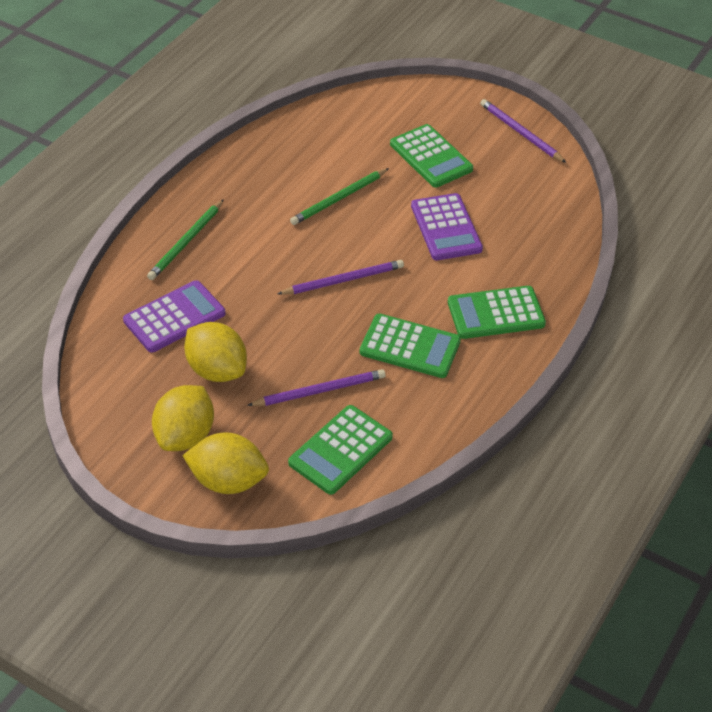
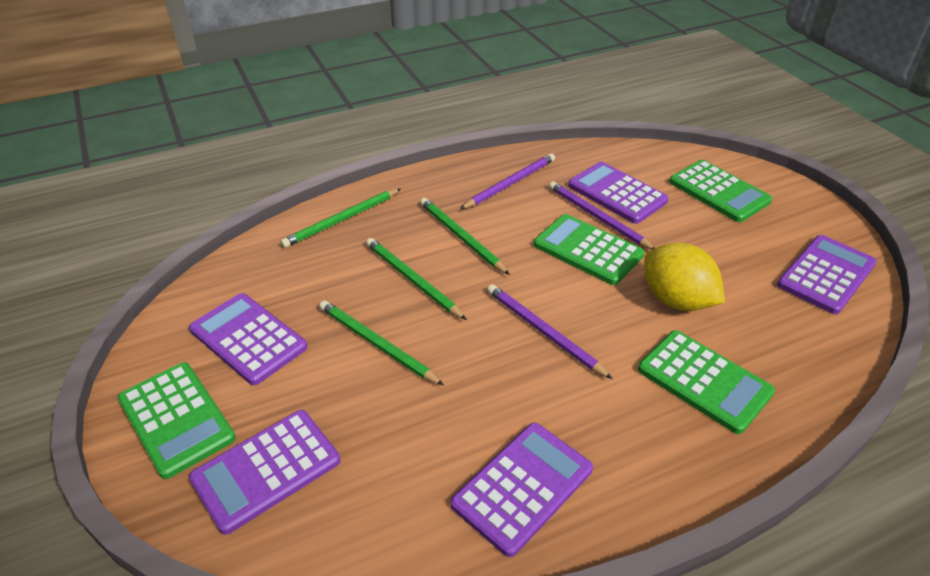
green pencil: [147,199,224,280] [290,168,389,225] = 2 -> [281,189,400,248] [319,301,444,385] [366,238,467,320] [420,198,510,275] = 4
purple calculator: [123,280,225,353] [411,193,483,260] = 2 -> [189,293,307,385] [189,410,340,535] [451,423,593,557] [568,162,669,224] [777,235,877,314] = 5
yellow lemon: [152,385,214,451] [182,432,269,494] [184,322,247,382] = 3 -> [644,243,725,311] = 1

